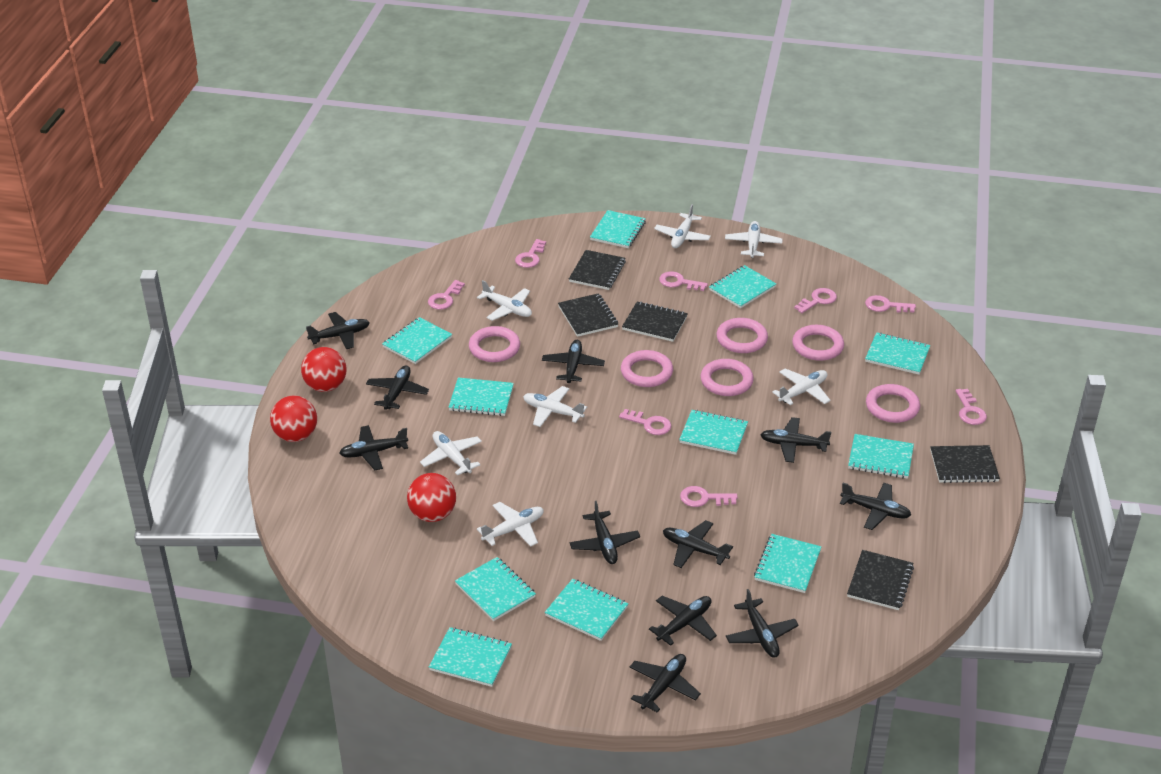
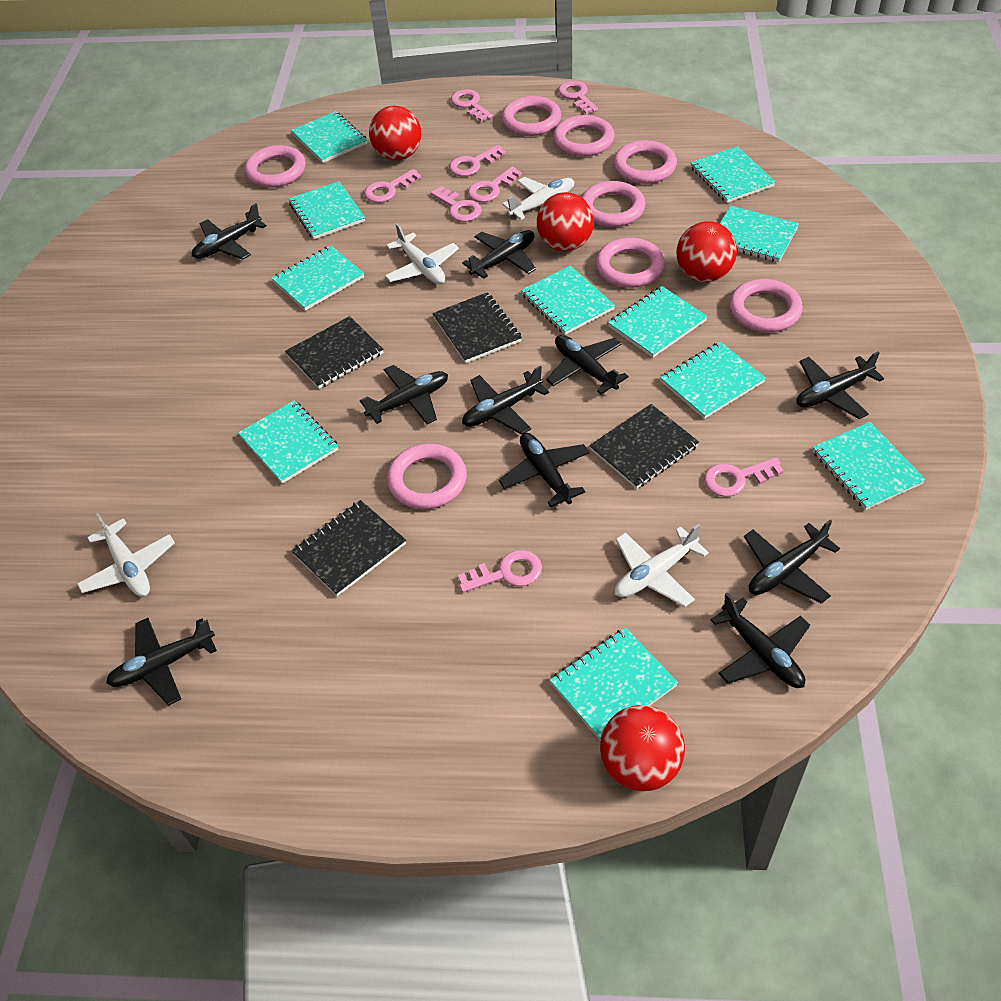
black notebook: [558,293,618,337] [569,250,626,290] [622,301,688,342] [847,550,914,610] [930,445,1000,483] = 5 -> [285,316,384,389] [291,500,406,596] [432,292,522,363] [589,404,699,489] = 4
black plane: [306,312,370,349] [339,425,408,470] [366,365,429,410] [542,340,605,383] [570,501,640,564] [630,654,701,713] [649,596,717,646] [663,520,733,568] [726,589,799,658] [760,417,831,463] [840,483,911,530] = 11 -> [106,618,217,706] [192,203,267,260] [360,365,448,424] [462,230,536,279] [462,366,549,435] [499,433,590,507] [546,335,629,394] [710,593,810,688] [744,520,840,604] [796,351,884,419] = 10
pink ring: [469,326,520,362] [621,350,673,387] [701,359,754,396] [716,318,768,353] [792,325,844,361] [866,384,920,423] = 6 -> [244,145,306,188] [387,444,467,509] [502,96,561,136] [553,115,615,157] [582,181,646,227] [596,238,665,288] [613,140,677,184] [729,279,803,332] = 8
red ball: [270,395,317,442] [301,347,346,392] [407,473,456,522] = 3 -> [369,106,421,161] [537,192,594,251] [600,705,685,791] [676,221,737,282] = 4
white plane: [420,431,482,475] [477,280,532,321] [477,502,544,547] [523,386,587,427] [654,204,711,248] [725,221,783,258] [772,368,831,405] = 7 -> [77,513,175,597] [385,224,459,284] [502,177,574,220] [615,524,709,607] = 4

